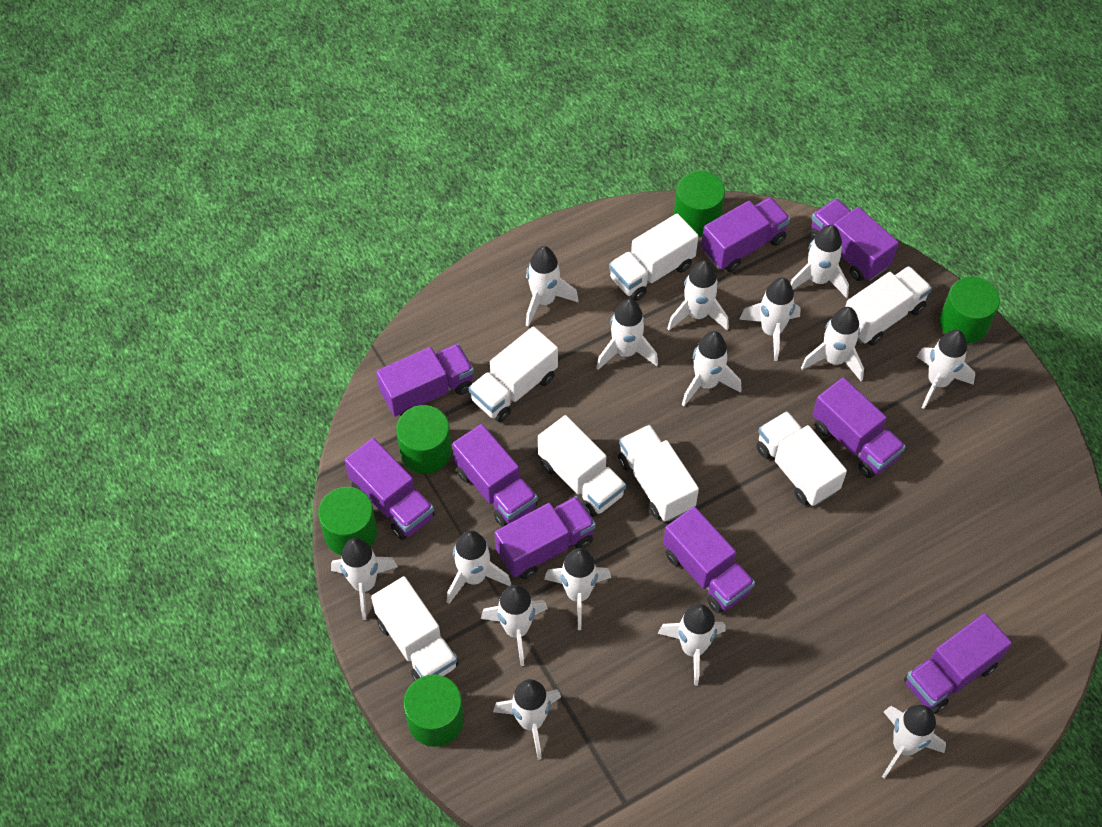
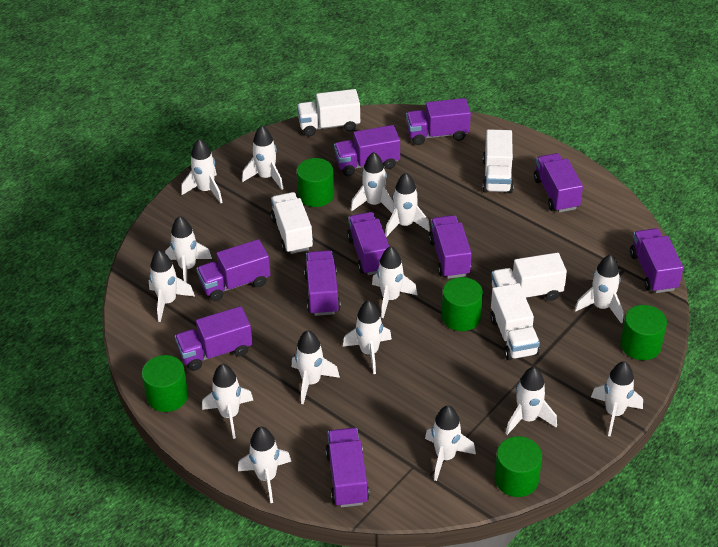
purple truck: [344,438,435,540] [376,344,474,417] [452,424,538,527] [495,496,596,579] [663,506,755,613] [701,197,790,272] [810,198,899,281] [813,377,906,478] [904,613,1012,714] = 9 -> [175,306,253,371] [196,239,271,301] [304,250,341,316] [325,428,369,507] [334,125,400,176] [347,212,390,275] [406,98,471,145] [429,215,472,279] [534,153,583,212] [630,228,683,293] = 10
white truck: [371,576,459,681] [469,326,558,422] [538,415,626,517] [609,213,699,301] [618,425,699,522] [756,411,847,506] [845,266,932,346] = 7 -> [270,192,313,254] [297,89,360,136] [483,129,514,193] [490,283,540,360] [491,253,567,301] = 5

